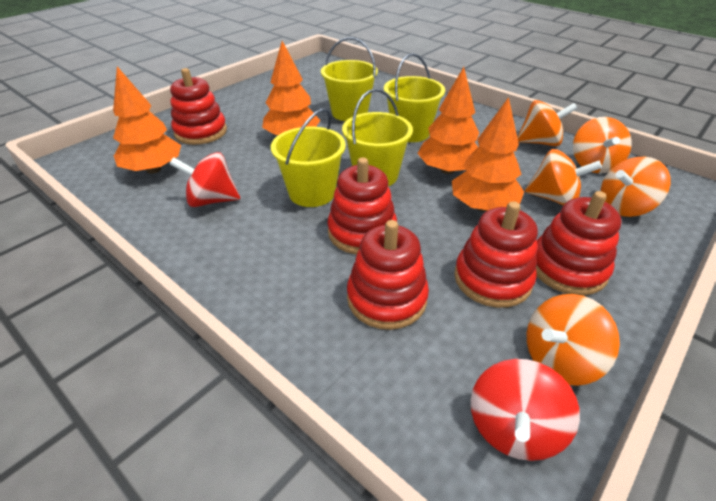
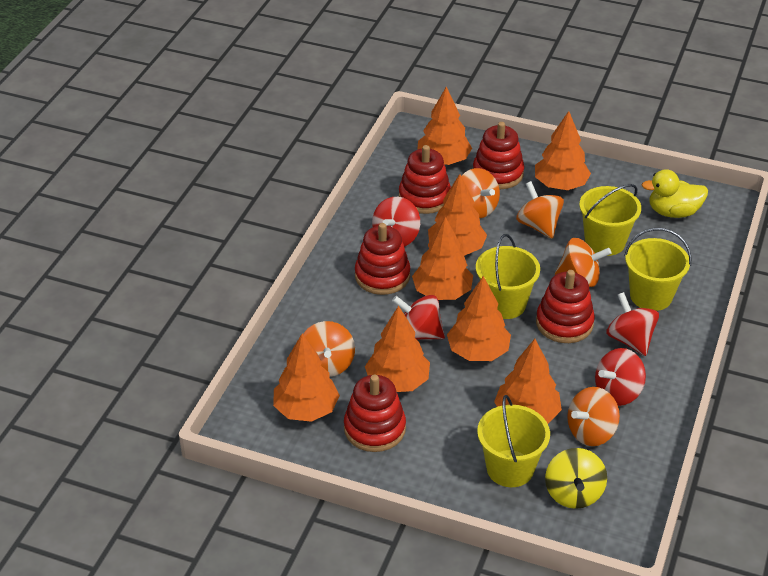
orange tree: [113,66,181,173] [262,41,320,135] [417,67,479,174] [452,97,524,212] = 4 -> [273,334,340,422] [365,305,430,392] [412,217,473,300] [418,86,472,165] [428,174,487,256] [447,276,511,361] [494,339,562,424] [535,111,591,190] = 8
red spinning top: [170,152,240,207] [471,359,580,461] = 2 -> [372,197,420,247] [392,295,445,340] [595,348,646,406] [606,292,659,356] = 4
yellow duck: none = 0 -> [641,169,708,218] = 1
yellow spinning top: none = 0 -> [545,448,607,509] = 1

